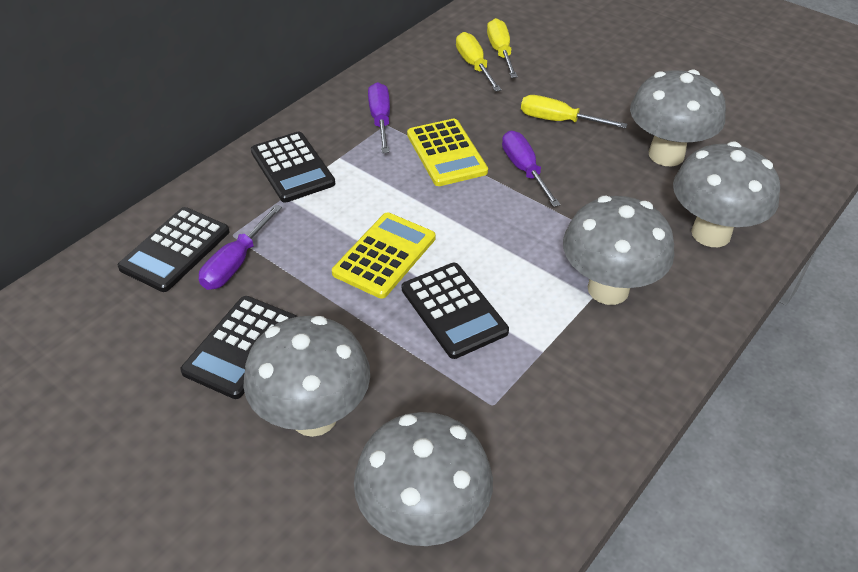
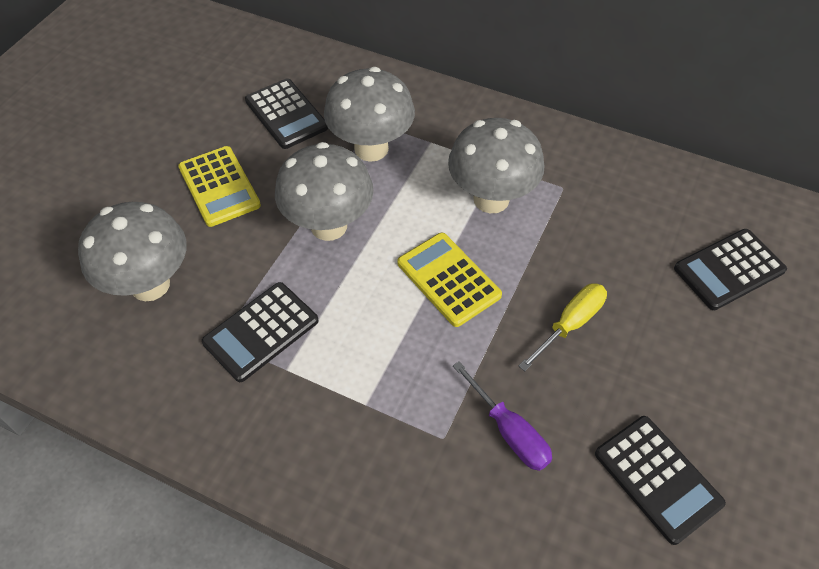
grey mushroom: [244,316,370,437] [354,412,493,546] [563,196,674,305] [630,69,726,166] [673,142,780,247] = 5 -> [78,202,187,301] [275,142,374,241] [324,67,415,162] [448,118,544,213] = 4
purple screwdriver: [199,204,282,290] [368,82,390,153] [502,131,560,207] = 3 -> [453,361,552,471] = 1
yellow screwdriver: [456,32,501,92] [487,18,518,78] [521,95,627,129] = 3 -> [518,283,607,371] = 1

